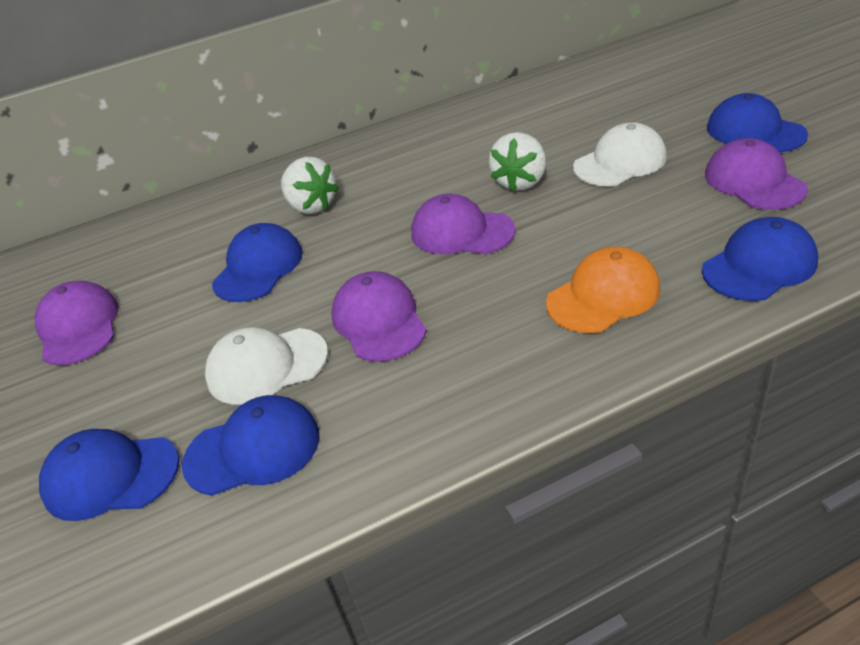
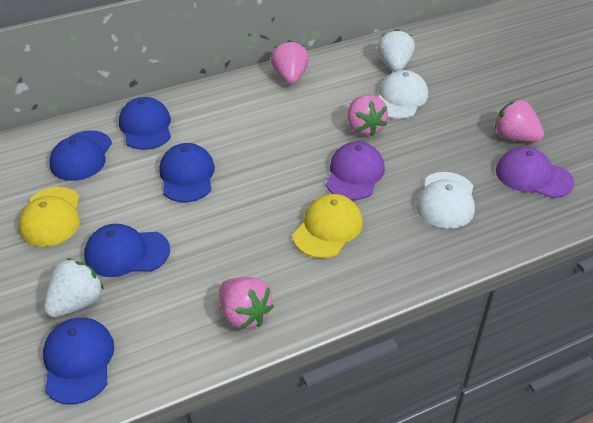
orange cap: [546,247,660,333] = 1 -> none = 0
pink strawberry: none = 0 -> [219,277,274,329] [271,40,309,84] [348,95,388,136] [495,100,544,142] = 4
purple cap: [34,281,118,365] [331,271,427,362] [411,194,516,254] [705,138,808,210] = 4 -> [326,142,385,200] [496,147,574,198] = 2
yellow cap: none = 0 -> [18,187,80,247] [293,194,363,258] = 2

